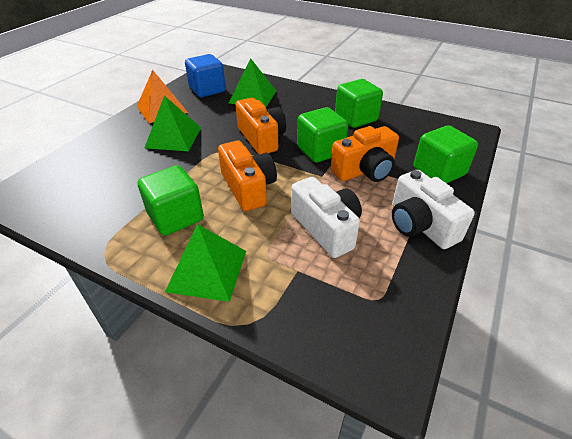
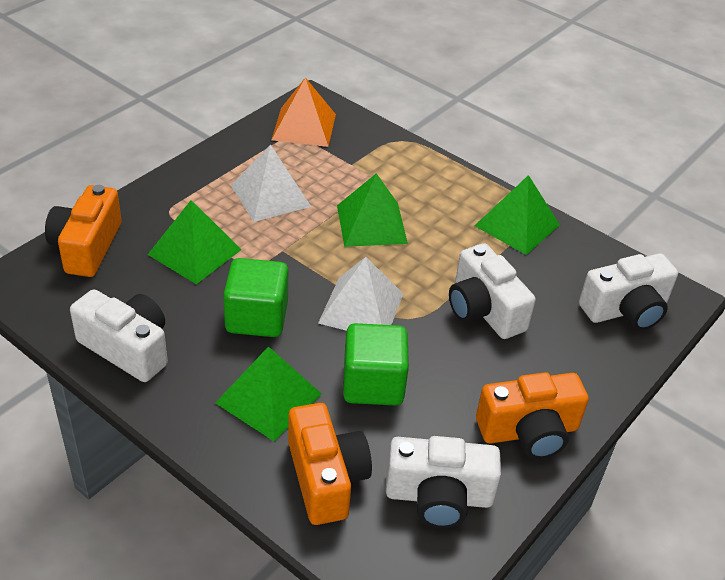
blue cube: [185,54,226,97] = 1 -> none = 0
green cube: [138,165,204,236] [297,107,348,163] [335,79,383,128] [414,125,478,183] = 4 -> [223,258,288,337] [343,323,409,405] = 2
green pyramid: [145,96,201,151] [165,224,246,302] [229,59,276,107] = 3 -> [148,200,242,284] [215,346,322,441] [337,173,408,247] [474,175,560,255] = 4
white camera: [291,177,362,258] [392,170,475,249] = 2 -> [70,289,168,382] [386,436,501,528] [449,243,536,339] [579,254,678,331] = 4
white pyramid: none = 0 -> [231,145,311,222] [318,257,403,331] = 2

